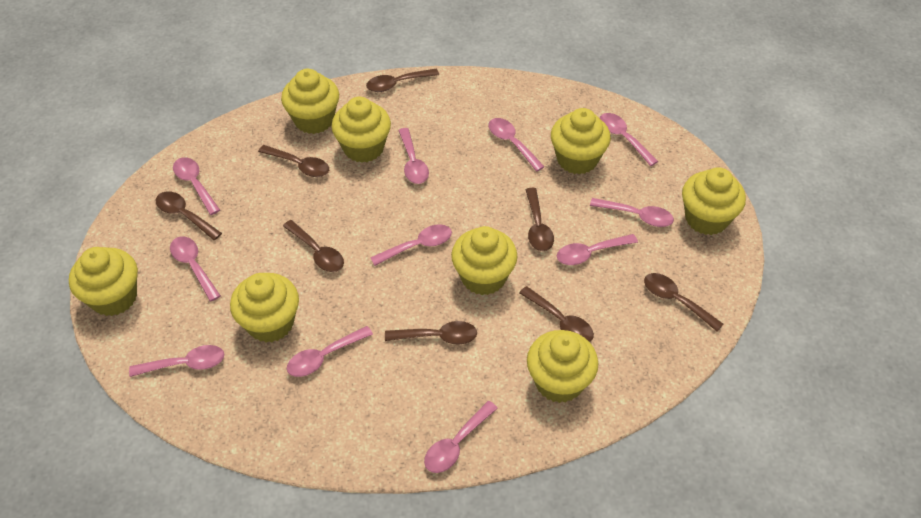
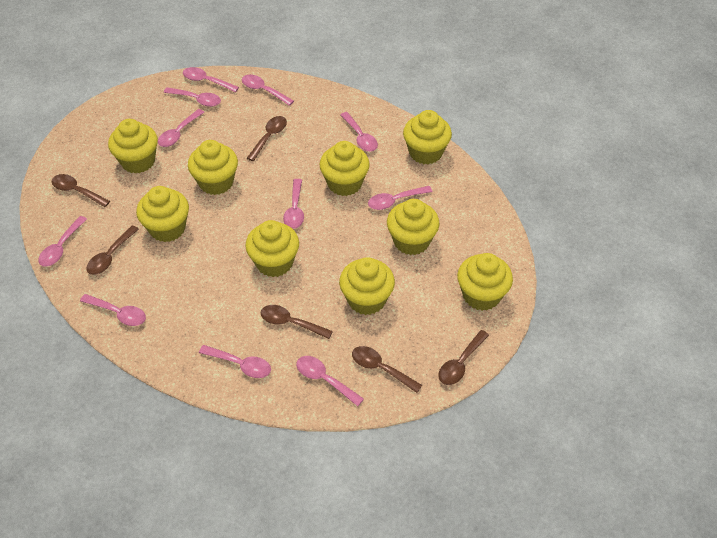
brown spoon: [155,191,222,240] [258,145,329,177] [283,220,344,272] [366,69,439,92] [385,321,477,345] [519,286,594,342] [525,188,554,251] [644,273,724,332] = 8 -> [52,174,110,207] [86,226,139,275] [247,116,287,161] [260,305,333,339] [352,346,422,393] [438,330,489,385] = 6
yellow cupcake: [69,247,138,316] [230,273,299,343] [281,69,339,134] [331,97,391,163] [451,226,517,295] [527,330,599,403] [551,108,611,175] [682,167,746,235] = 8 -> [108,119,158,174] [136,186,189,242] [188,140,238,195] [245,220,299,277] [320,141,370,196] [339,257,395,315] [387,199,439,255] [403,110,452,164] [457,253,513,311] = 9

